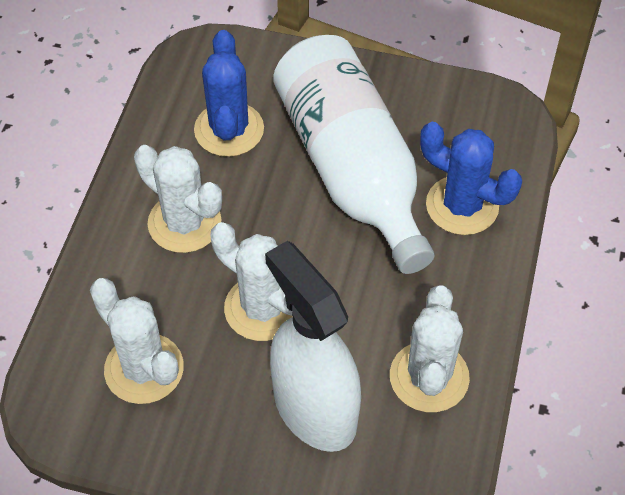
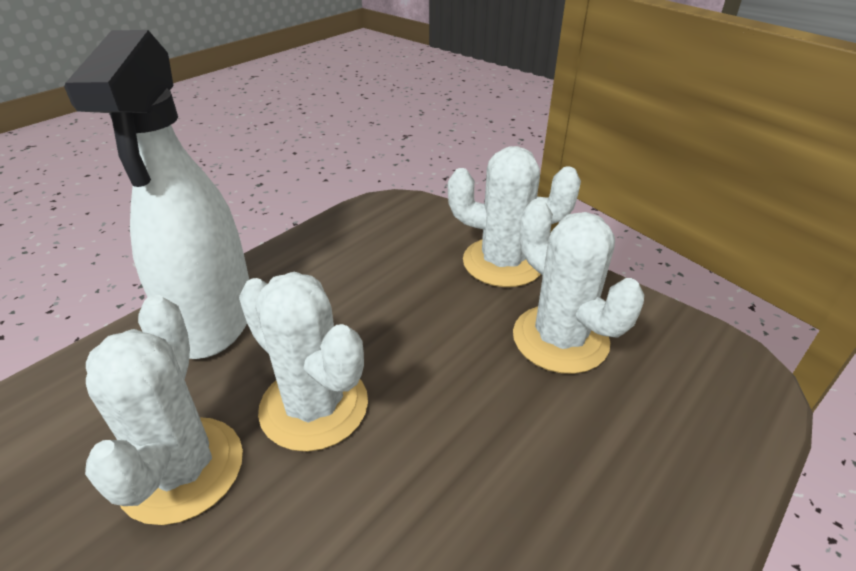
blue cactus: [194,30,264,157] [420,122,522,235] = 2 -> none = 0
white bottle: [273,35,435,274] = 1 -> none = 0

